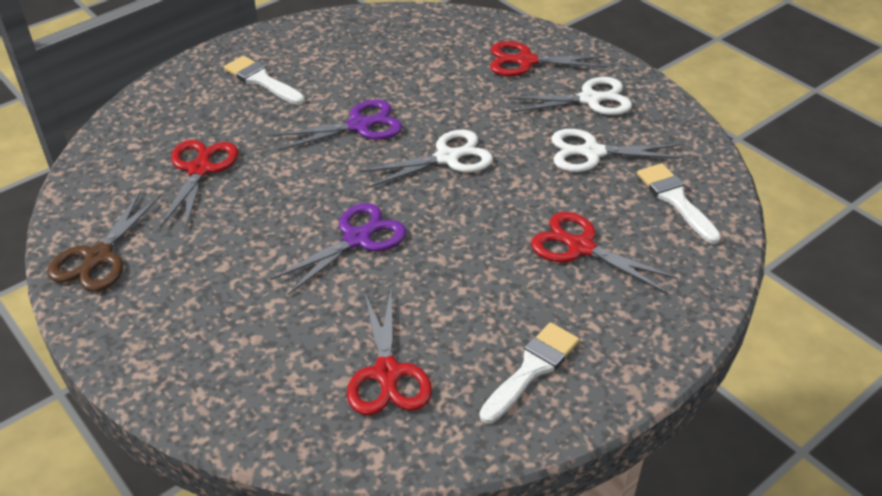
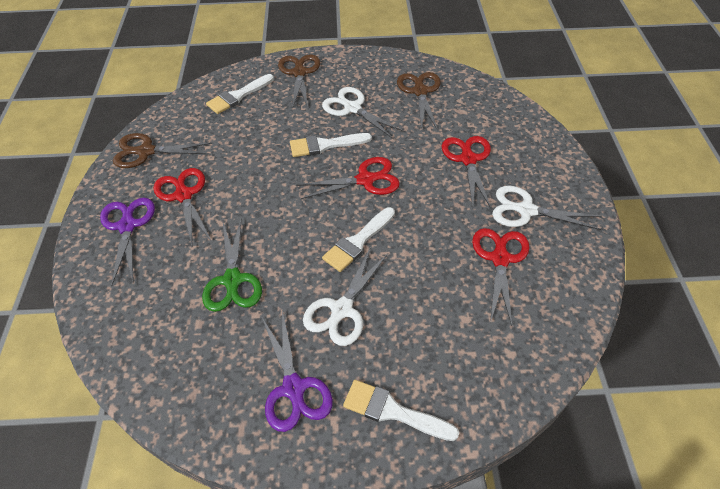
brown scissors: [47,190,162,292] = 1 -> [113,133,212,168] [278,54,320,109] [397,72,441,131] = 3
green scissors: none = 0 -> [202,219,262,312] = 1
white brush: [224,56,305,105] [479,322,579,424] [637,163,721,244] = 3 -> [206,74,274,114] [290,133,372,157] [322,207,395,272] [343,380,459,441] = 4

